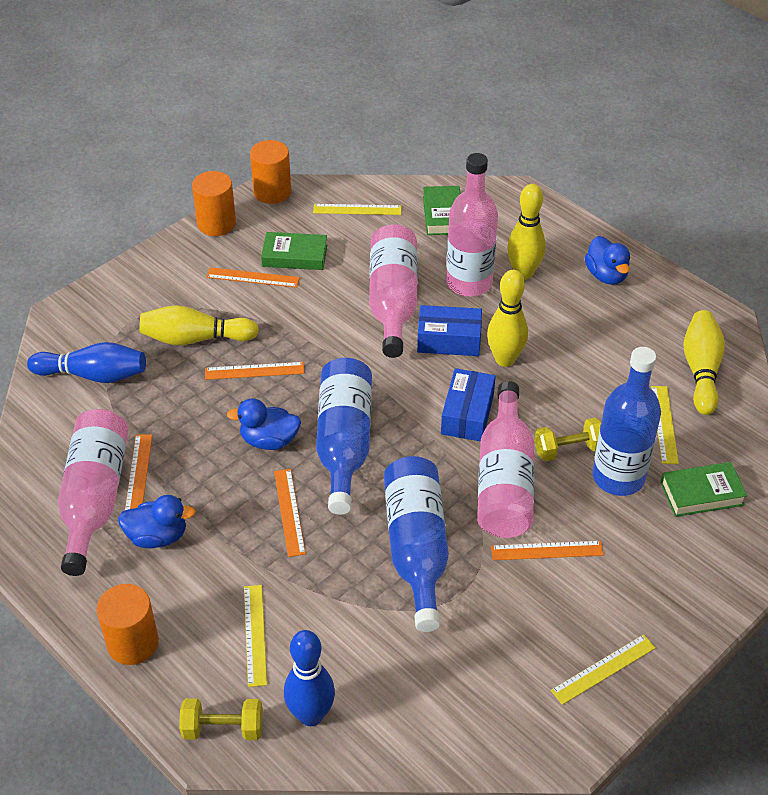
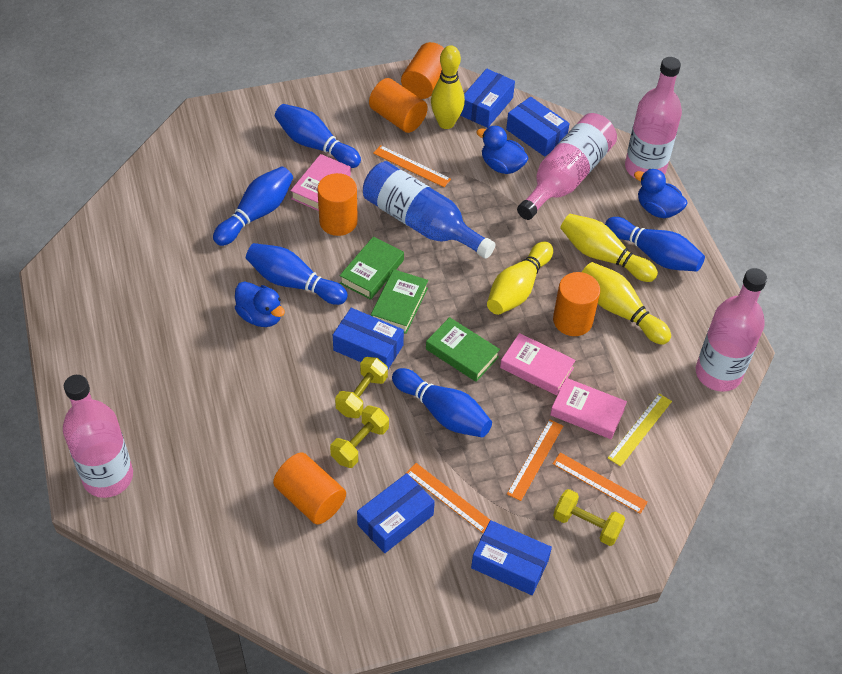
blue bottle: [316,358,372,515] [384,456,449,632] [592,347,661,496] = 3 -> [363,161,496,259] = 1
blue bowling pin: [27,342,146,383] [284,630,335,726] = 2 -> [213,166,293,246] [246,243,348,305] [275,104,361,168] [392,368,492,437] [605,217,705,272] = 5
blue box: [417,305,482,356] [441,368,496,441] = 2 -> [333,308,404,369] [357,473,435,553] [460,69,515,128] [471,520,552,595] [506,97,570,156] = 5
orange cylinder: [97,584,159,665] [192,171,236,236] [250,140,291,204] = 3 -> [273,453,346,525] [317,173,358,236] [369,78,428,133] [401,42,444,99] [553,272,600,336] = 5
orange ruler: [125,434,152,510] [205,362,304,380] [206,267,300,288] [274,469,306,557] [491,541,604,560] = 5 -> [373,145,451,187] [406,463,490,533] [507,419,563,501] [553,452,648,514] = 4
pink book: none = 0 -> [290,154,351,211] [500,333,576,395] [550,378,627,439] = 3
yellow dumbbell: [179,698,263,740] [534,418,601,461] = 2 -> [330,406,389,468] [335,357,388,418] [553,489,625,546] = 3
yellow ruler: [244,585,267,687] [313,204,401,215] [551,634,656,705] [651,386,679,464] = 4 -> [608,393,672,467] = 1

